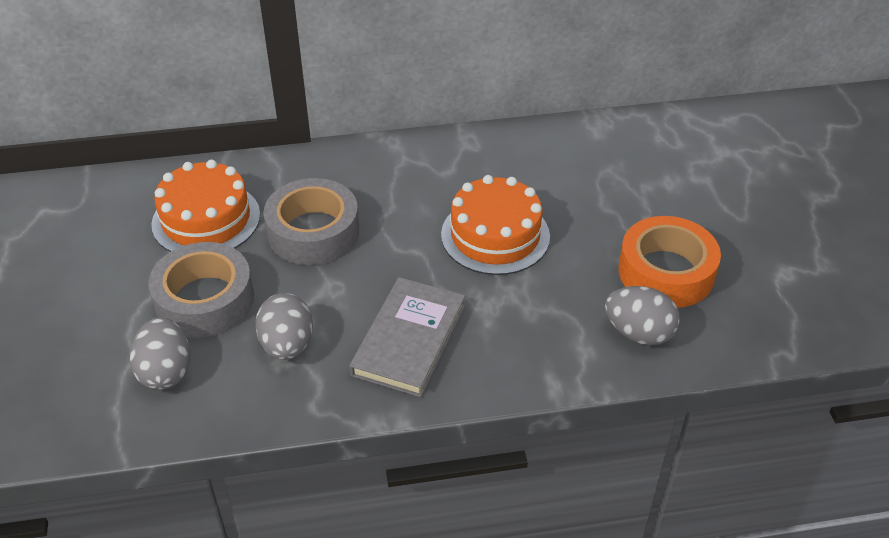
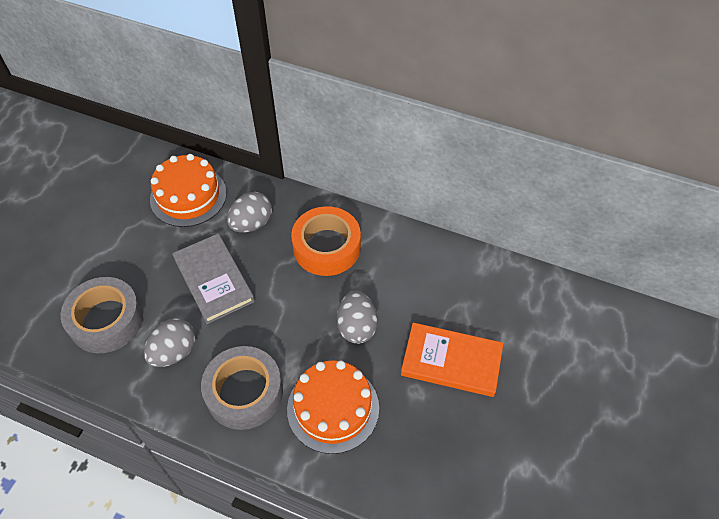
orange book: none = 0 -> [401,323,503,397] = 1

